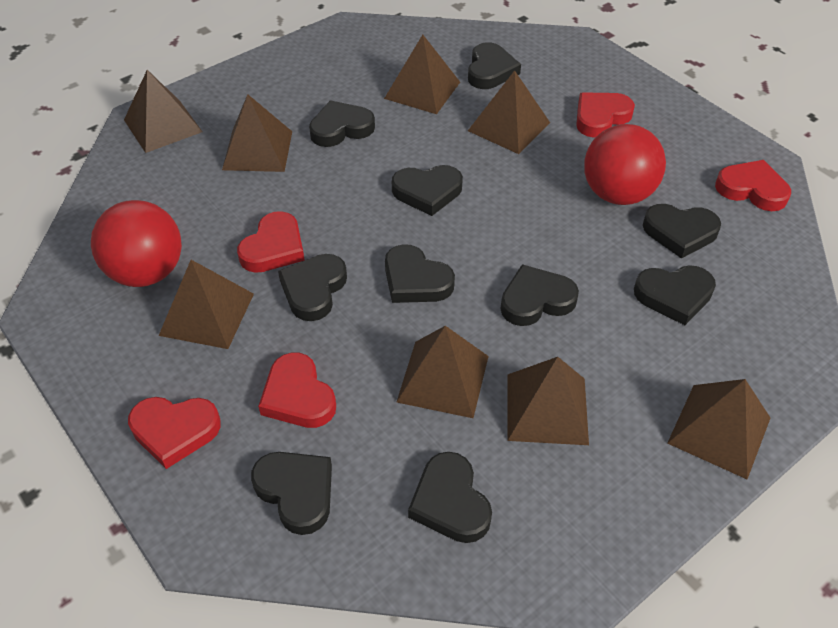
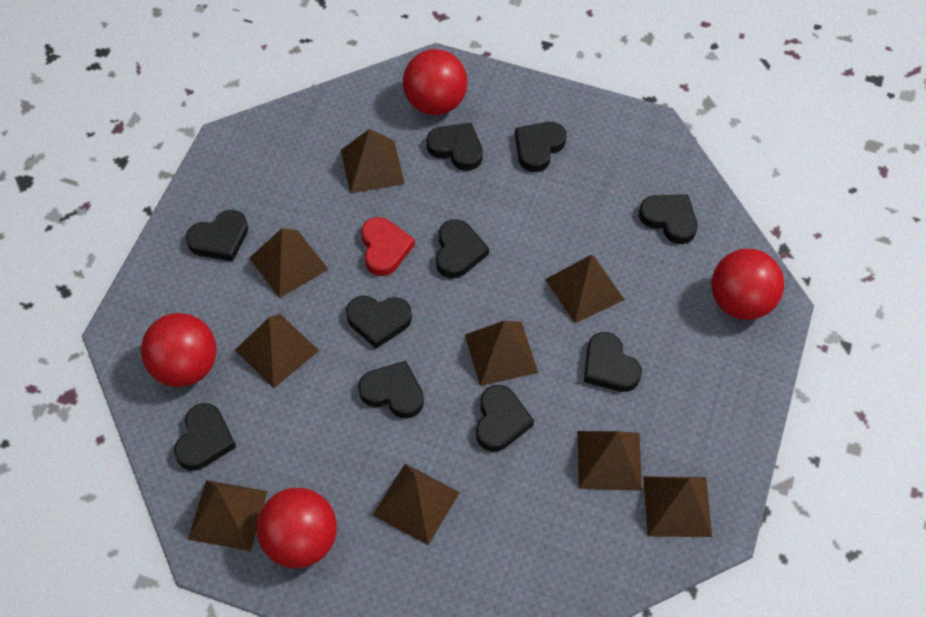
brown pyramid: [124,70,202,153] [159,260,254,349] [222,94,292,172] [384,35,460,114] [397,326,489,418] [468,70,550,154] [507,357,589,445] [667,379,770,479] = 8 -> [188,480,268,551] [235,314,319,388] [249,228,329,298] [341,129,405,193] [373,464,460,545] [465,321,538,386] [545,255,625,323] [578,431,642,491] [643,477,712,537] = 9
red ball: [91,200,182,287] [584,124,666,205] = 2 -> [141,313,217,387] [257,488,337,568] [403,49,468,115] [711,249,784,320] = 4
red heart: [128,397,221,469] [237,211,305,273] [258,352,336,428] [576,92,635,138] [715,160,791,211] = 5 -> [361,217,415,276] = 1

